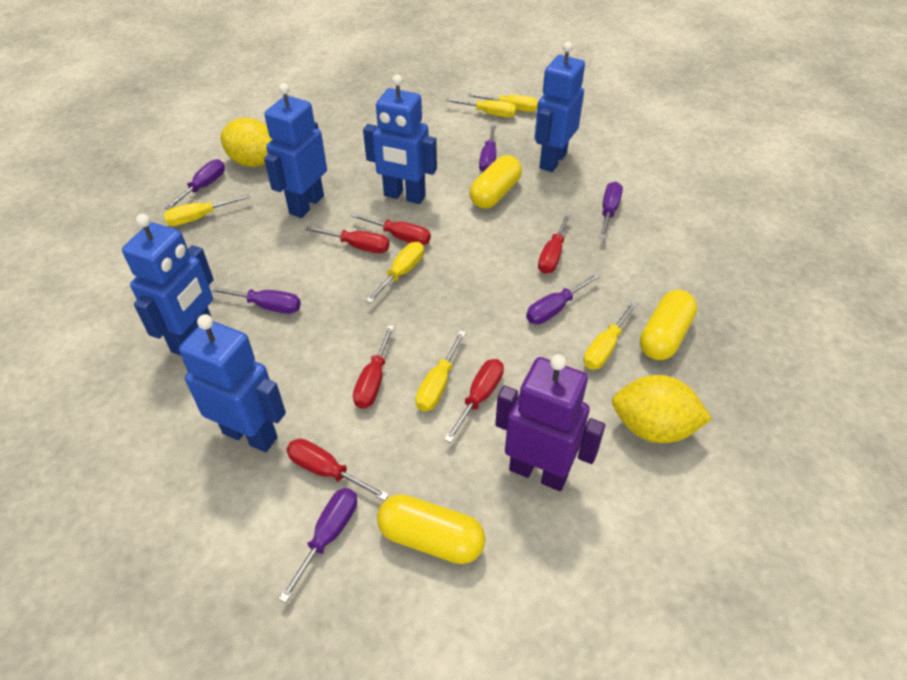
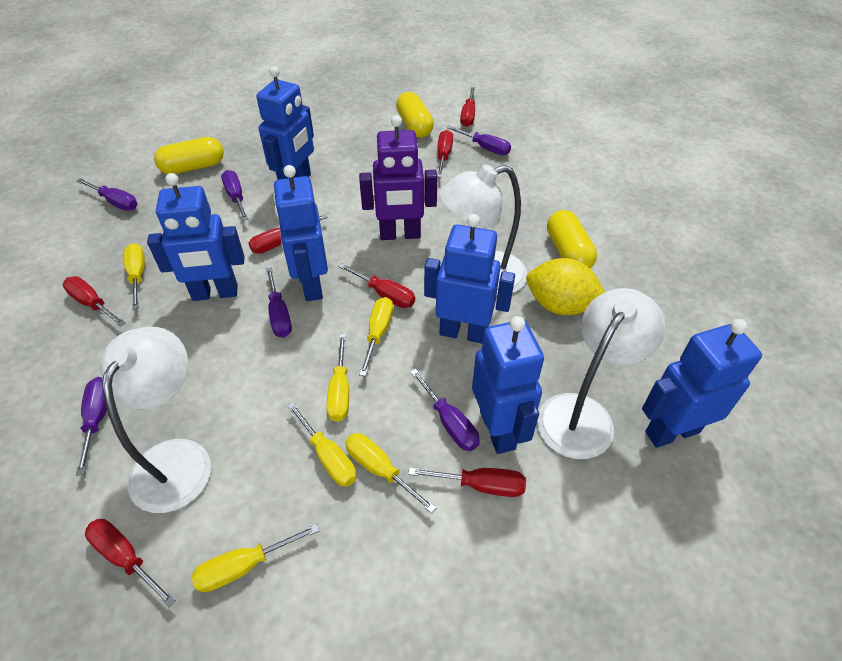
blue robot: [122,214,214,356] [179,314,286,452] [264,83,327,218] [363,74,437,204] [535,42,585,172] = 5 -> [147,173,245,301] [256,66,314,180] [273,165,328,301] [424,214,515,344] [472,316,544,454] [642,319,762,448] = 6
red screwdriver: [286,439,389,501] [305,226,390,253] [351,213,431,245] [353,325,395,409] [444,359,504,443] [538,214,571,274] = 6 -> [63,276,126,327] [85,519,176,607] [249,214,328,254] [338,263,415,308] [408,467,526,497] [437,130,453,178] [460,87,475,127] = 7
white lamp: none = 0 -> [100,327,211,513] [439,165,527,294] [537,288,666,459] = 3
yellow lemon: [220,117,273,167] [612,375,712,443] = 2 -> [526,258,605,315] = 1

